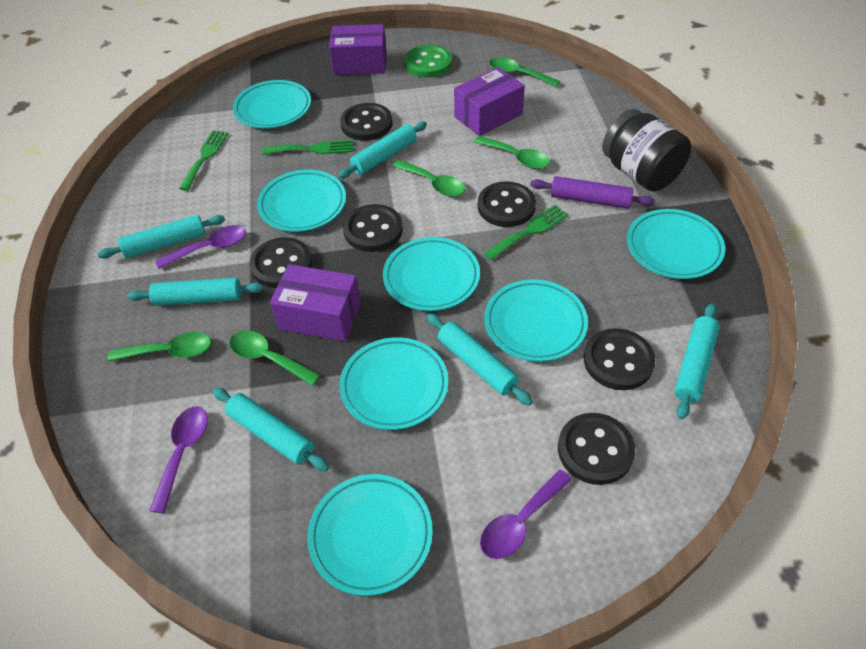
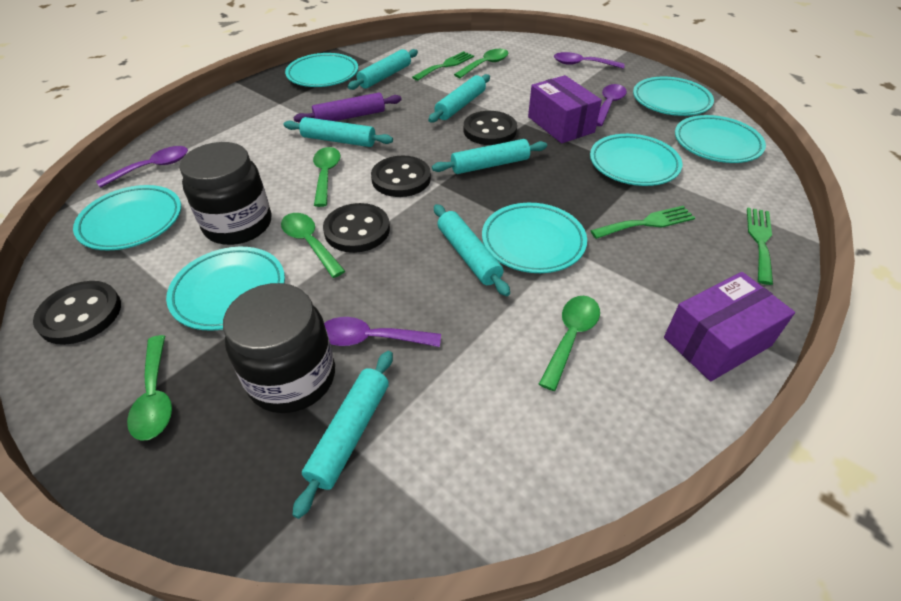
black button: [250,237,312,288] [340,103,393,141] [343,204,403,252] [478,181,536,227] [558,413,635,485] [584,328,655,390] = 6 -> [33,281,121,345] [323,203,390,253] [371,156,431,197] [464,111,517,145] = 4
black jar: [602,109,691,191] = 1 -> [180,142,271,245] [223,283,335,413] = 2
green button: [404,45,452,78] = 1 -> none = 0
purple box: [270,264,361,342] [329,24,387,75] [454,67,525,136] = 3 -> [528,75,602,143] [664,272,795,381] = 2
purple spoon: [149,407,208,513] [155,225,246,269] [480,470,572,559] = 3 -> [96,146,188,188] [324,317,441,347] [554,52,625,69] [597,84,627,126] = 4

